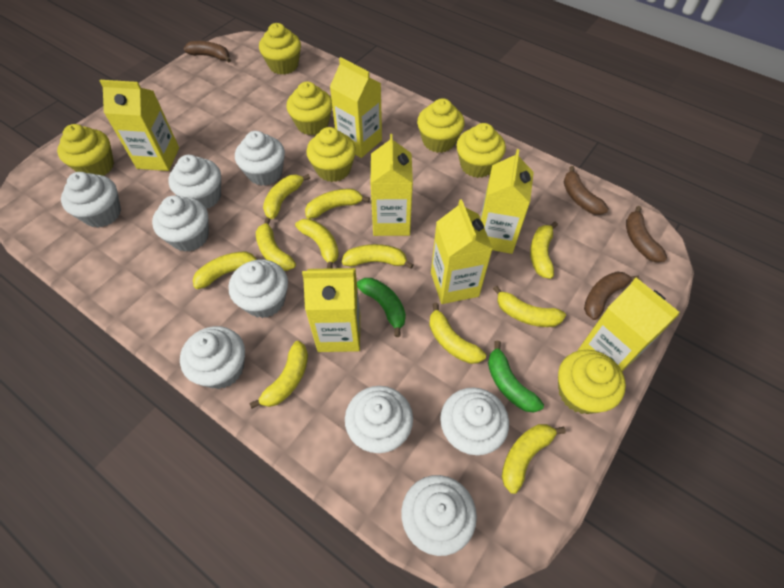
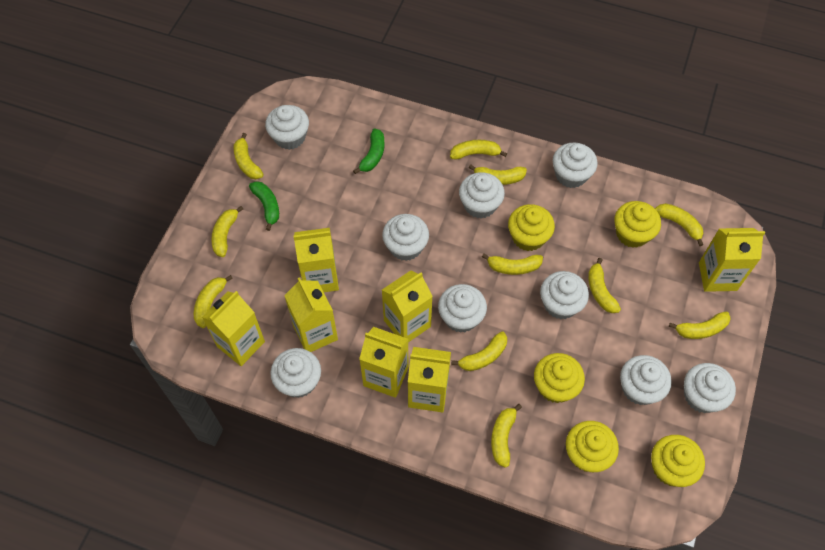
brown banana: [183,41,231,63] [564,166,609,215] [584,272,640,320] [626,206,667,262] = 4 -> none = 0
yellow cupcake: [57,124,114,176] [259,23,301,75] [287,81,332,135] [306,127,356,182] [417,98,465,153] [456,123,506,178] [558,350,626,414] = 7 -> [508,204,555,251] [534,353,585,403] [566,421,619,473] [614,201,661,248] [651,435,705,487] = 5

